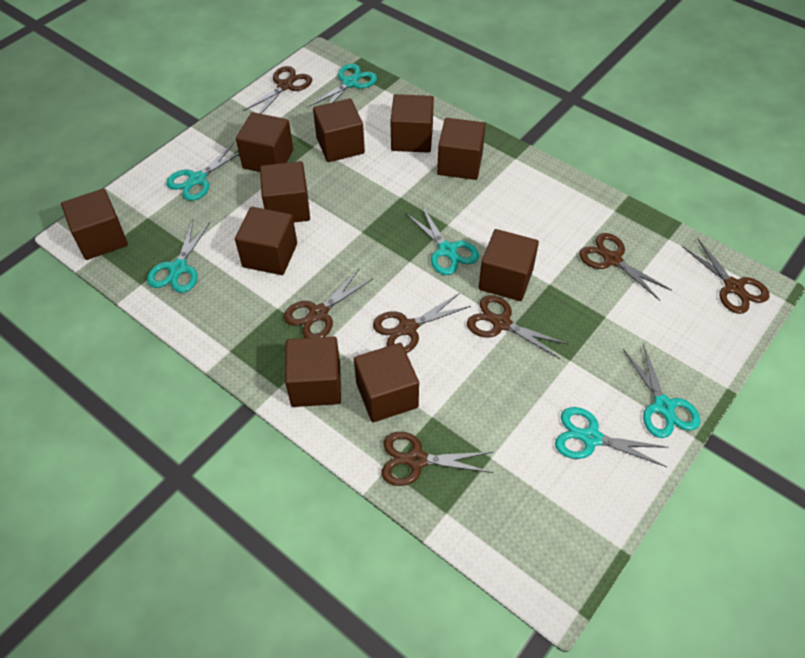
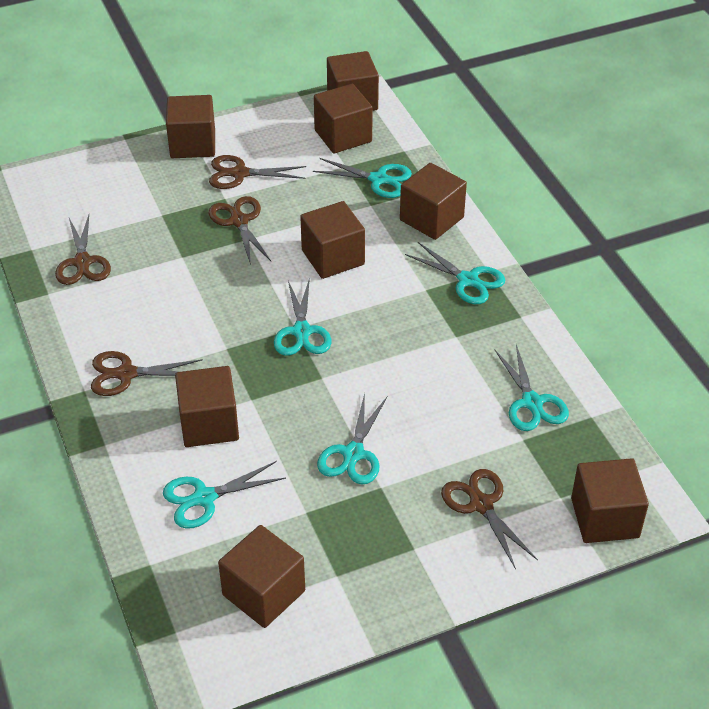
brown cube: [61,189,128,260] [235,207,297,275] [236,112,293,172] [260,161,310,222] [285,336,341,407] [313,98,365,162] [354,343,419,422] [390,94,434,153] [437,118,486,180] [478,229,539,301] = 10 -> [166,95,215,158] [175,366,239,447] [218,525,305,628] [300,201,365,279] [314,84,373,153] [327,51,379,111] [400,163,467,240] [571,458,649,543] = 8
brown scissors: [244,66,312,114] [284,269,373,338] [373,293,471,353] [381,432,494,486] [467,295,569,359] [579,233,672,301] [682,238,770,314] = 7 -> [55,215,111,285] [91,351,203,396] [209,155,306,189] [209,196,271,265] [441,469,538,569] = 5

